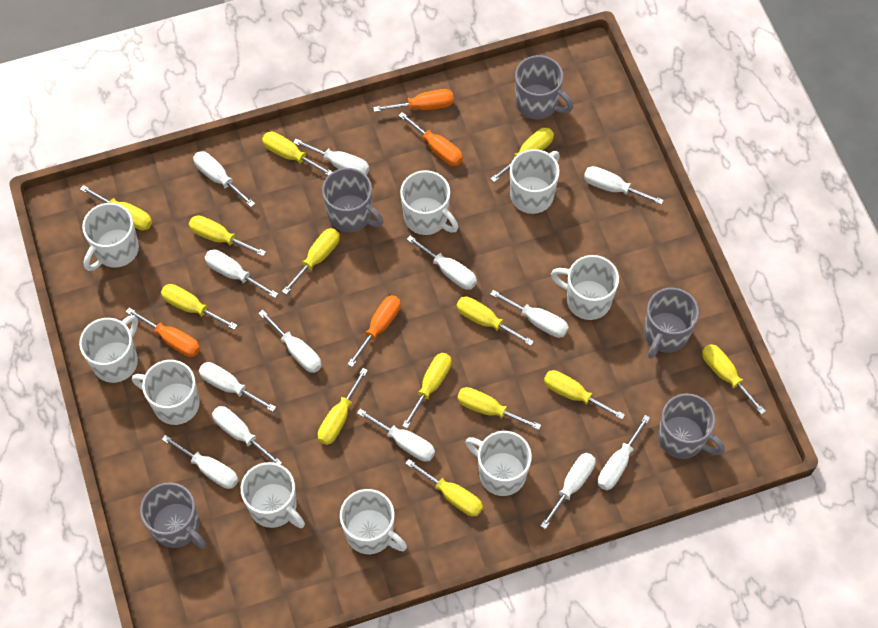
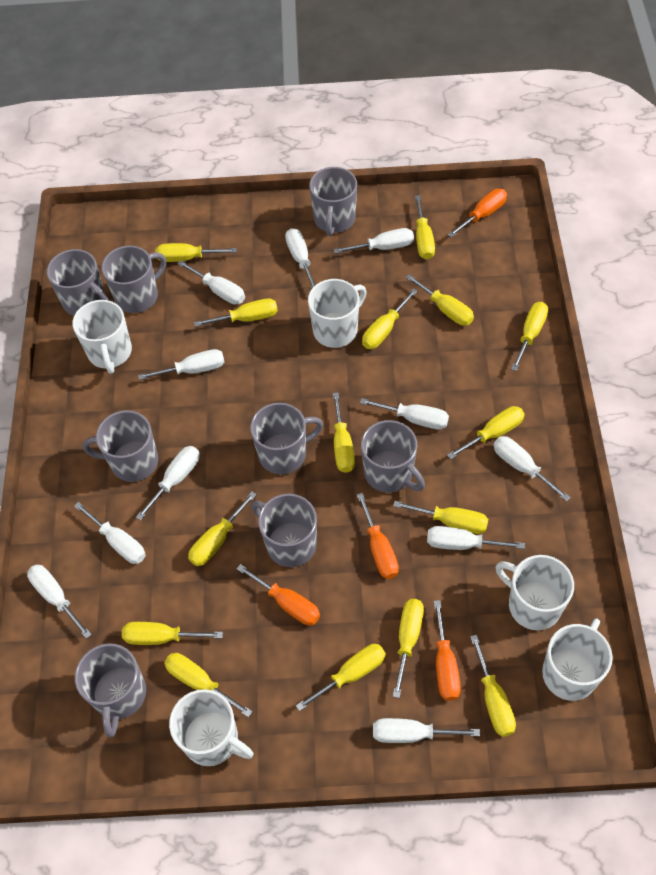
grey mug: [140,482,206,549] [322,168,384,232] [515,55,573,119] [644,288,699,359] [658,394,725,459] = 5 -> [47,249,109,316] [75,643,146,737] [83,410,158,482] [102,246,166,313] [250,403,323,474] [252,494,317,567] [309,167,357,236] [361,420,425,493] = 8
white mug: [79,315,138,383] [82,203,139,271] [132,360,200,425] [241,462,305,528] [340,489,407,554] [400,170,458,235] [465,431,532,496] [510,149,560,214] [551,255,619,320] = 9 -> [73,300,132,374] [169,689,254,766] [308,279,367,348] [496,555,574,630] [542,619,613,701] = 5
white screwdriver: [162,435,239,489] [193,151,255,207] [199,362,276,412] [204,250,278,298] [212,406,282,465] [258,310,322,373] [293,139,369,175] [357,409,435,462] [407,236,477,290] [490,290,569,338] [540,453,596,529] [584,166,664,205] [598,415,650,490] = 13 -> [27,565,92,639] [74,502,146,564] [136,446,199,521] [138,349,225,380] [178,260,245,305] [285,228,315,288] [334,228,414,254] [360,398,449,430] [373,718,480,743] [427,526,525,550] [494,436,570,501] = 11
yellow screwdriver: [80,185,152,231] [161,284,238,330] [189,215,266,256] [262,132,332,176] [282,228,340,295] [318,368,368,445] [402,353,452,429] [405,459,483,517] [456,297,534,346] [457,387,541,430] [491,128,554,182] [544,370,625,419] [702,344,766,415] = 13 -> [122,622,223,645] [155,243,237,262] [164,653,253,717] [188,491,257,566] [194,298,278,327] [296,644,386,711] [333,392,355,473] [362,288,417,349] [393,501,488,534] [393,599,424,698] [405,274,474,326] [415,195,435,260] [447,406,525,459] [470,635,516,737] [511,302,548,371] = 15

